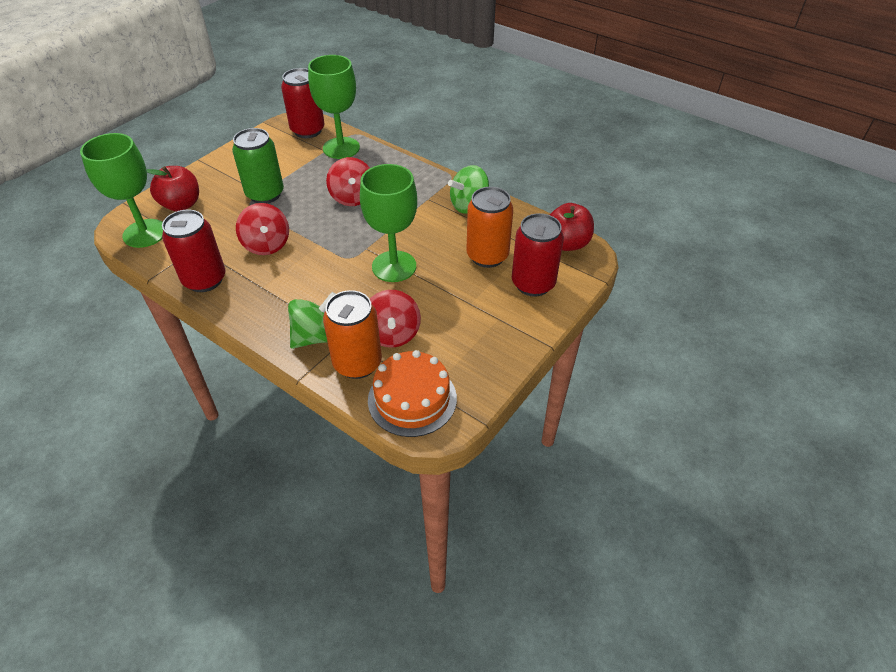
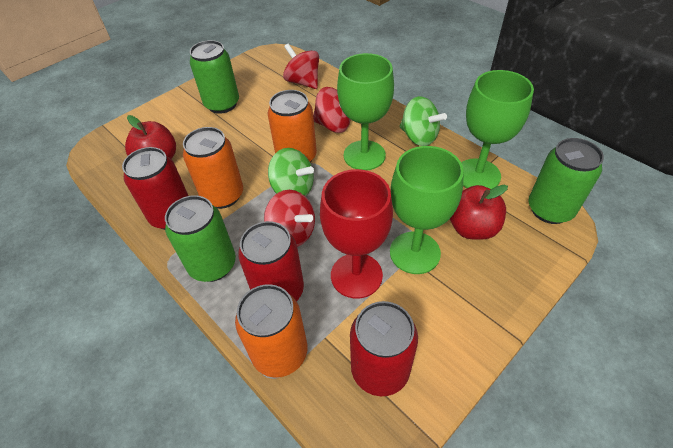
green can: [232,128,284,204] = 1 -> [165,195,236,282] [190,40,239,114] [528,138,604,224] = 3
orange cake: [368,350,457,437] = 1 -> none = 0
orange can: [323,290,382,379] [466,187,513,268] = 2 -> [183,127,243,209] [235,284,307,378] [268,90,317,163] = 3
red goblet: none = 0 -> [320,169,393,299] = 1

